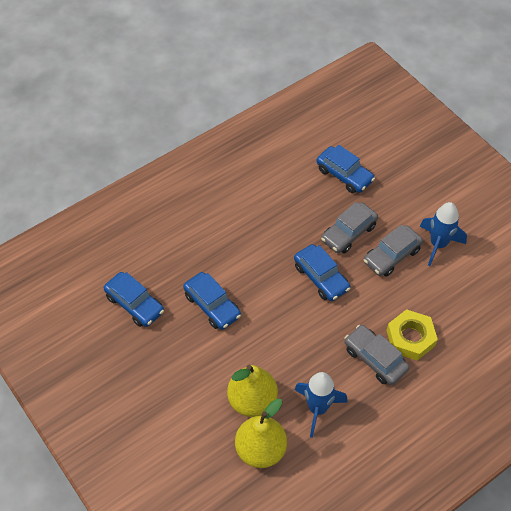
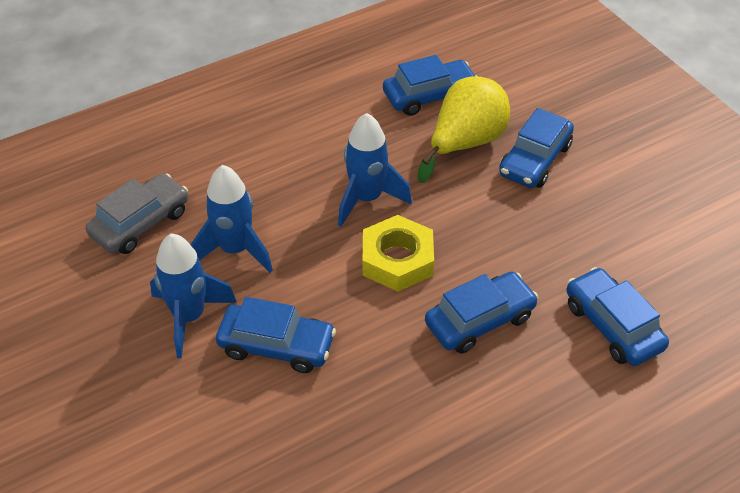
blue car: [104,272,164,327] [183,272,241,330] [294,244,350,301] [316,145,375,193] = 4 -> [216,297,336,373] [383,55,478,116] [425,271,538,353] [499,108,574,188] [566,267,669,366] = 5
blue rocket: [295,372,348,438] [420,202,467,266] = 2 -> [150,234,237,358] [190,165,273,273] [338,113,412,227] = 3
grey car: [321,202,378,254] [344,325,409,385] [364,225,423,277] = 3 -> [86,173,188,254] = 1
yellow pear: [227,365,278,417] [235,399,287,468] = 2 -> [418,77,510,183] = 1

